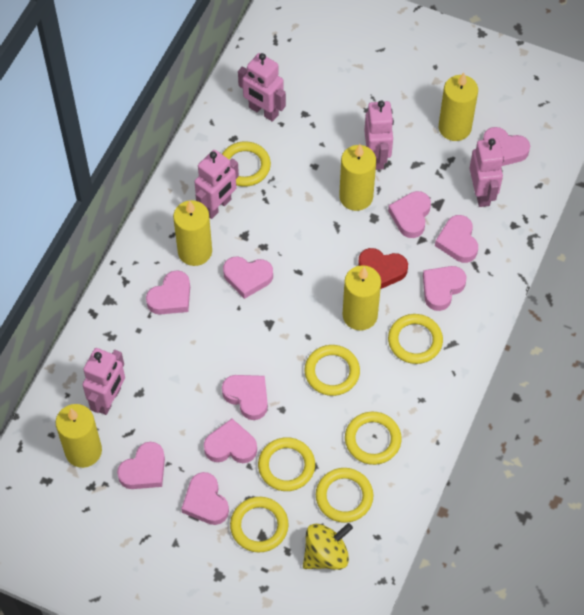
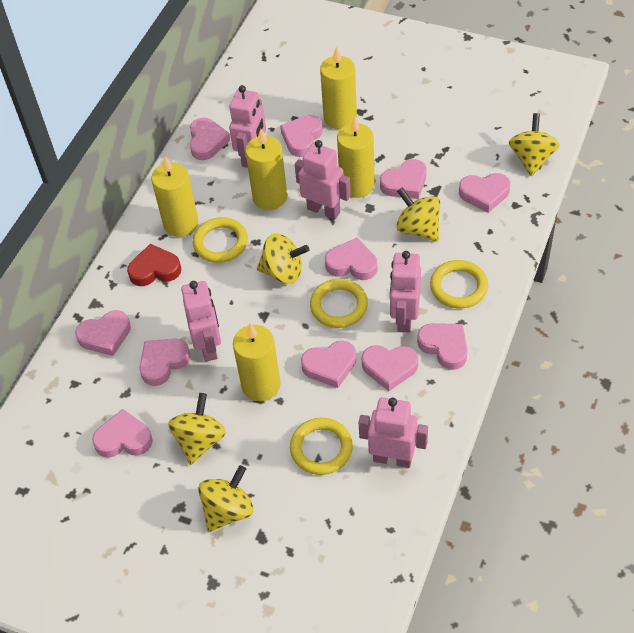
pink heart: [117,442,165,489] [146,270,190,314] [181,472,229,525] [204,419,257,463] [222,375,268,420] [223,256,273,299] [388,191,431,238] [423,266,466,311] [435,215,478,263] [483,127,530,166] = 10 -> [75,310,131,356] [92,409,153,458] [139,338,191,386] [190,118,230,160] [280,115,323,157] [301,341,357,388] [325,238,377,280] [362,345,418,391] [380,159,426,199] [417,323,468,370] [459,173,510,213] = 11
yellow ring: [222,141,271,187] [230,497,288,553] [258,437,315,491] [305,345,360,396] [316,468,374,523] [345,412,402,465] [388,314,443,364] = 7 -> [193,217,248,263] [290,418,353,475] [310,279,368,328] [430,260,488,309] = 4
yellow spinning top: [303,523,353,570] = 1 -> [168,393,226,465] [198,465,254,532] [257,233,309,284] [396,187,440,242] [509,113,559,176] = 5

